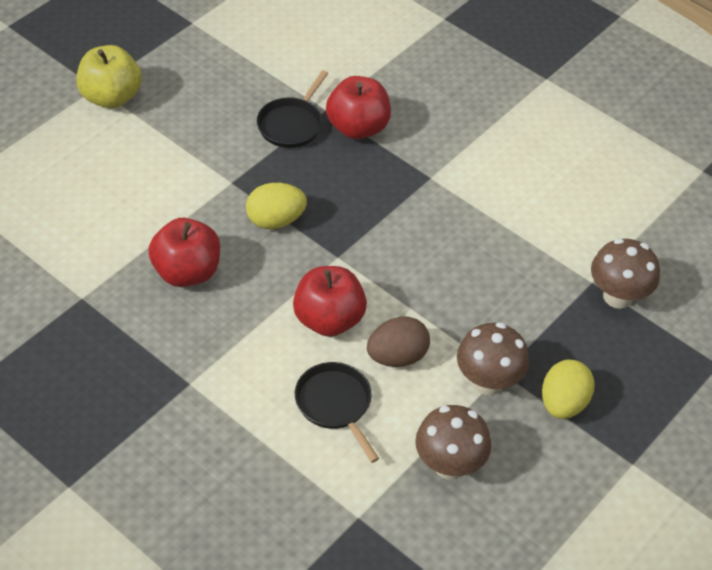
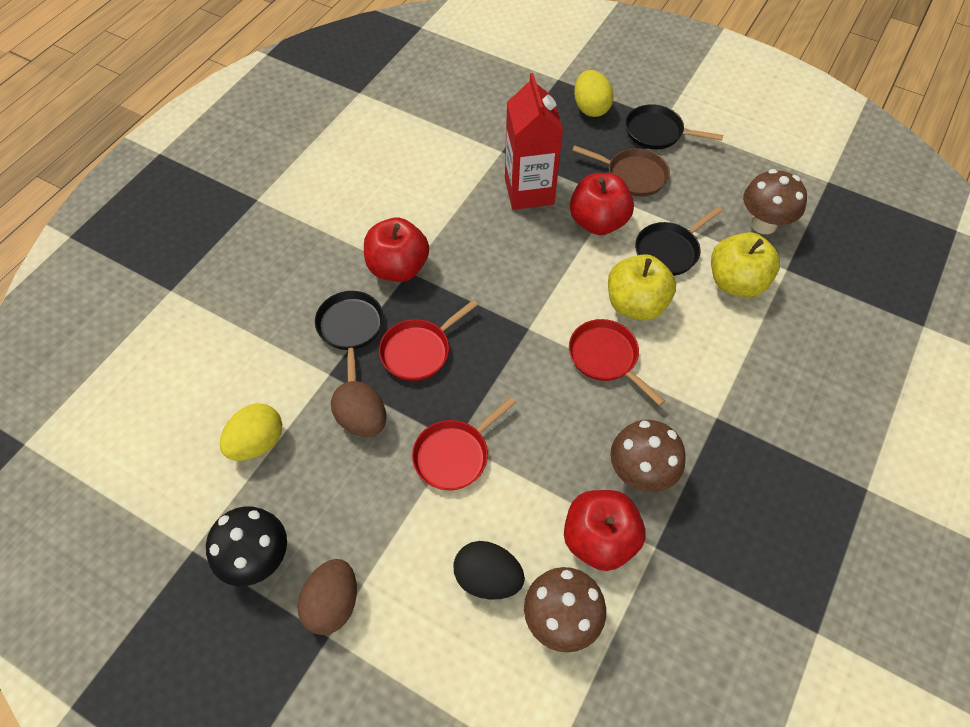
black egg: none = 0 -> [453,541,525,599] = 1
black mushroom: none = 0 -> [206,506,287,586] = 1
black pan: [257,70,329,148] [295,362,379,463] = 2 -> [315,291,384,382] [625,104,723,149] [635,206,723,276] = 3
brown egg: [367,316,430,367] = 1 -> [297,559,357,635] [331,381,386,437] = 2
brown pan: none = 0 -> [572,145,670,197] = 1
red carton: none = 0 -> [505,73,563,210] = 1
red pan: none = 0 -> [379,300,478,381] [412,397,516,490] [569,319,665,406] = 3
yellow apple: [77,45,142,108] = 1 -> [608,254,676,321] [711,232,780,298] = 2

